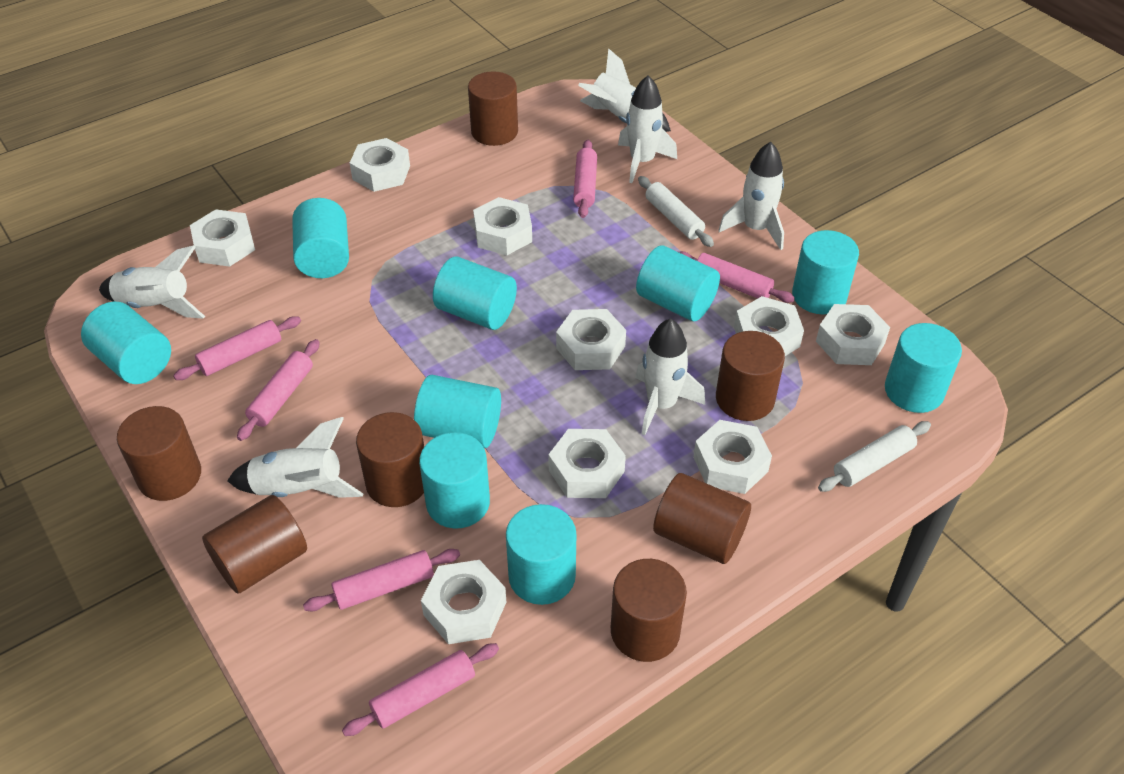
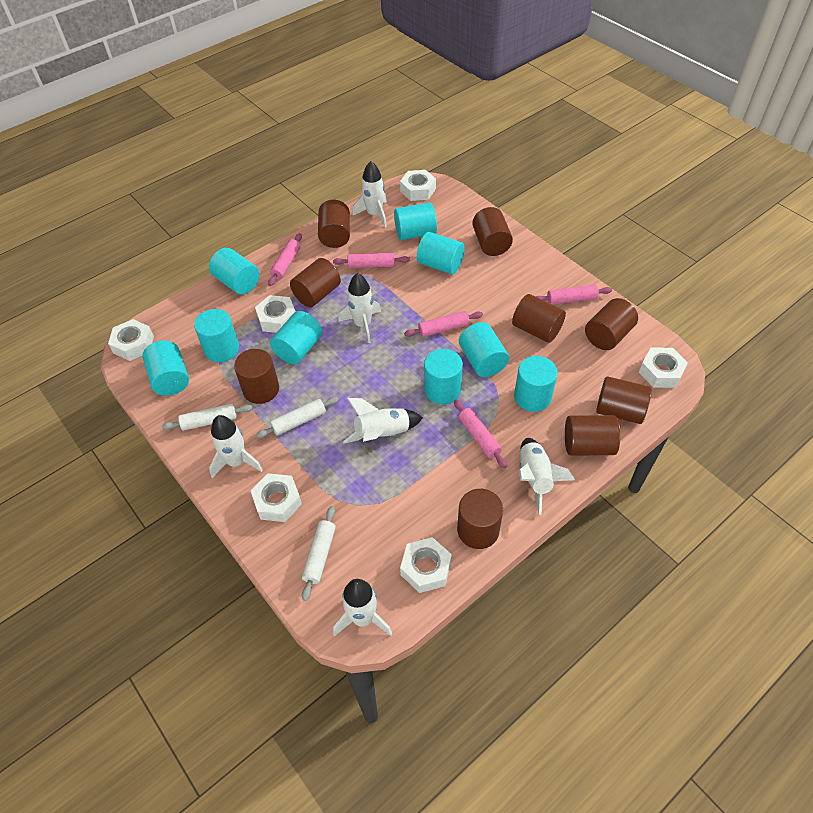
brown cylinder: [117,406,201,501] [202,495,307,593] [356,412,424,507] [468,71,518,146] [611,559,687,662] [653,473,751,564] [716,331,785,421] = 7 -> [234,349,279,404] [290,258,341,307] [318,200,350,248] [457,489,503,549] [472,207,513,256] [512,294,566,343] [565,415,620,455] [585,298,638,350] [596,376,652,424] = 9
pink rolling pin: [173,316,301,380] [237,339,320,441] [303,549,460,612] [342,643,499,736] [573,140,597,218] [679,251,795,303] = 6 -> [268,233,302,286] [333,253,410,268] [404,311,483,337] [454,399,507,468] [536,285,612,305] = 5
white nut: [190,209,255,267] [350,138,410,192] [421,560,506,644] [473,197,532,255] [548,429,626,498] [556,309,626,370] [693,420,772,494] [734,296,804,356] [816,304,890,365] = 9 -> [108,319,154,361] [251,473,302,522] [255,295,295,333] [400,170,436,201] [400,537,452,593] [639,348,688,388] = 6
white rolling pin: [638,176,714,247] [818,421,931,492] = 2 -> [162,404,253,431] [256,397,339,438] [302,506,336,601] = 3

